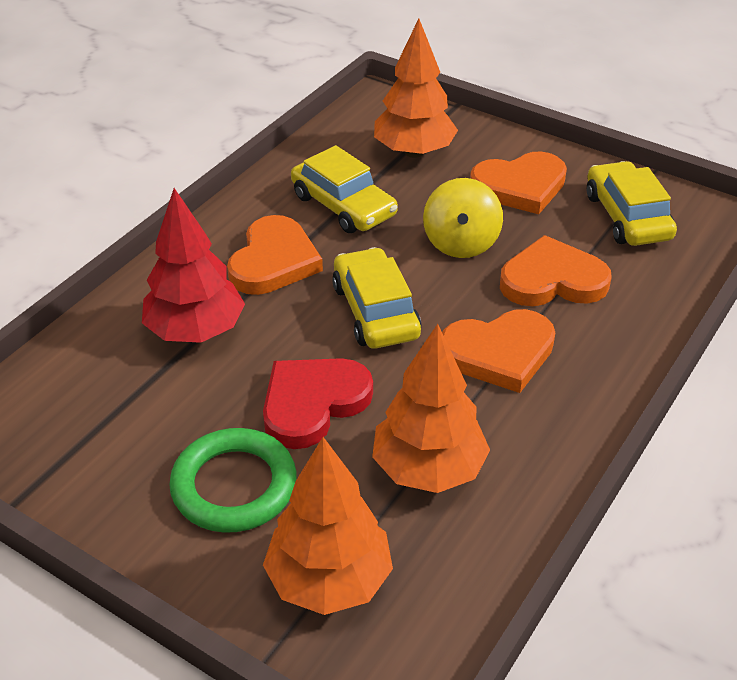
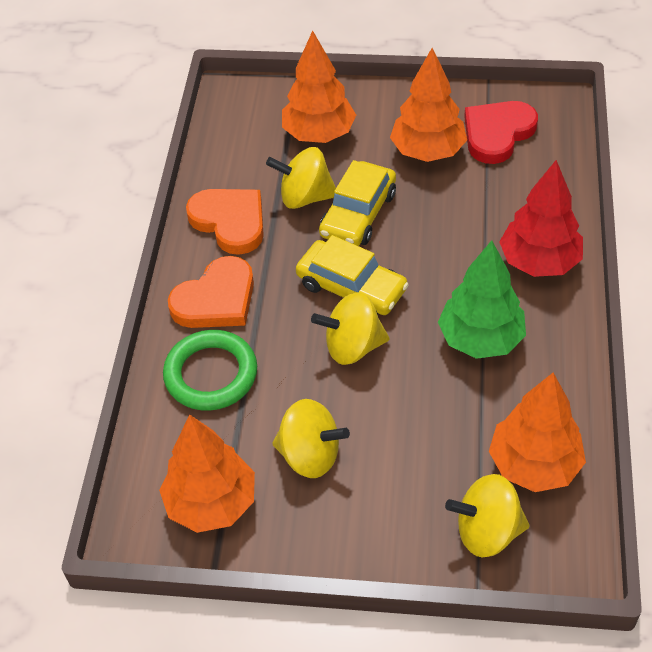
green tree: none = 0 -> [438,240,526,359] = 1
orange heart: [227,215,323,295] [442,309,555,393] [470,152,567,214] [500,235,612,306] = 4 -> [168,256,254,328] [186,189,264,255] = 2
orange tree: [263,437,393,615] [372,324,490,493] [374,19,458,158] = 3 -> [159,414,255,533] [282,30,356,143] [390,48,467,162] [489,373,586,492] = 4
yellow car: [291,145,398,233] [332,247,421,349] [587,161,677,246] = 3 -> [296,235,409,315] [319,160,396,246] = 2
yellow spinning top: [423,178,503,258] = 1 -> [266,147,336,209] [272,399,350,478] [311,292,389,365] [445,474,530,557] = 4

